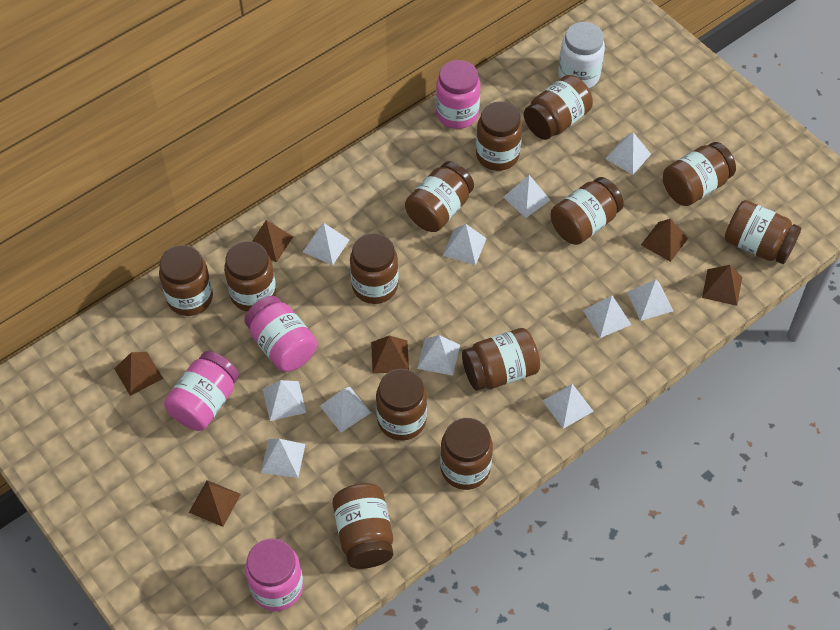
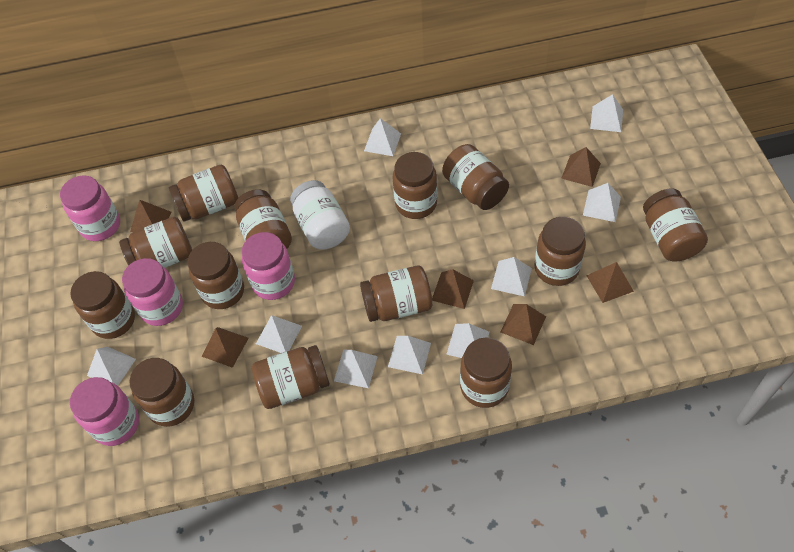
white pyramid: [261,439,306,478] [263,380,306,421] [303,223,349,265] [320,387,371,432] [417,335,460,376] [443,224,487,265] [503,175,550,218] [542,384,594,429] [583,296,631,338] [605,132,651,175] [627,279,673,321] = 11 -> [87,346,136,386] [256,315,302,353] [334,349,378,388] [364,118,401,156] [388,336,431,375] [446,323,489,358] [491,257,532,297] [583,183,621,222] [590,94,623,132] = 9

